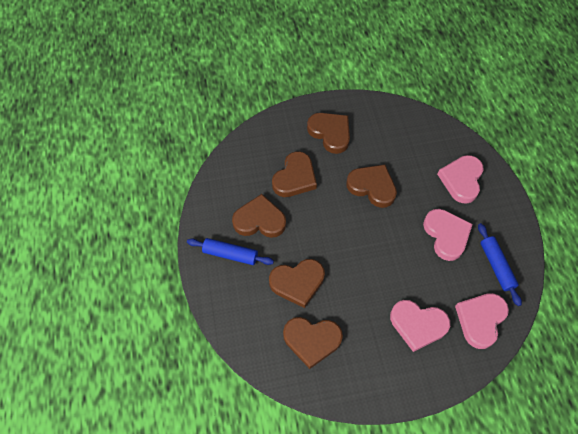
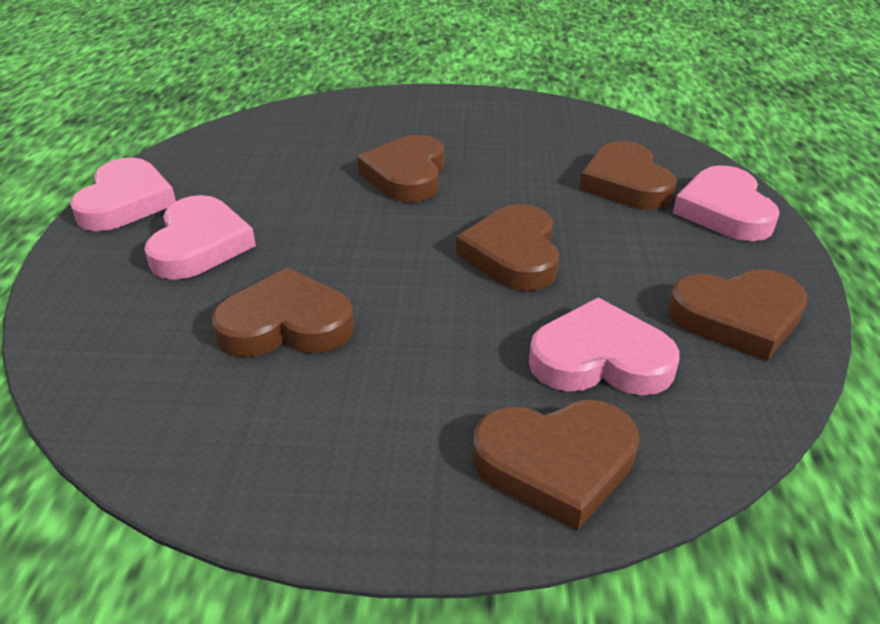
blue rolling pin: [187,238,274,265] [478,223,522,306] = 2 -> none = 0

